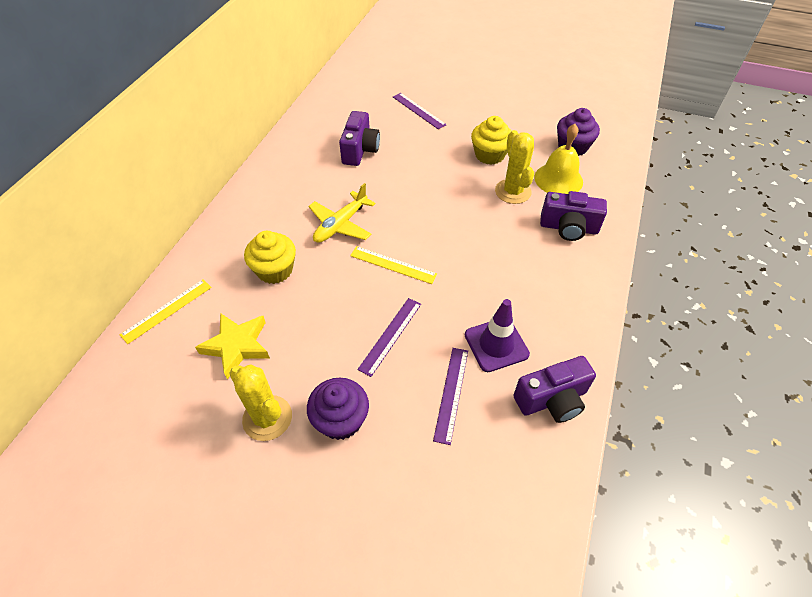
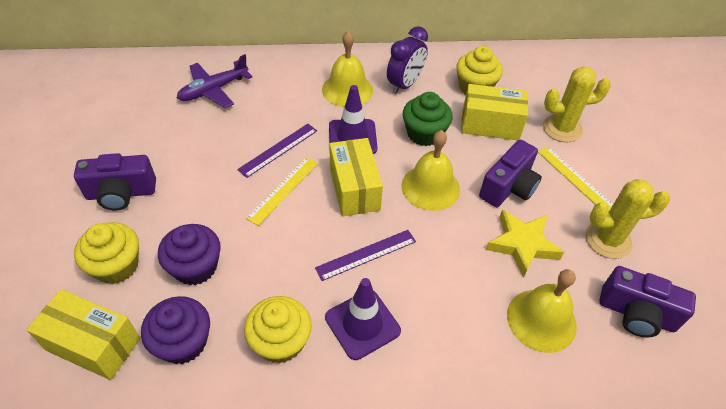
green cupcake: none = 0 -> [403,92,453,146] = 1
purple clock: none = 0 -> [387,26,428,94] = 1
purple plane: none = 0 -> [177,54,253,108] = 1
purple ruler: [357,298,421,377] [393,93,447,129] [433,348,468,445] = 3 -> [237,124,317,178] [315,230,416,281] = 2
purple traffic cone: [465,299,530,372] = 1 -> [325,278,401,360] [329,85,377,154] = 2
yellow bell: [534,124,583,194] = 1 -> [322,30,373,107] [401,130,460,211] [507,269,577,353] = 3
yellow box: none = 0 -> [27,289,140,380] [329,138,383,216] [461,84,528,140] = 3
yellow cupcake: [244,231,296,284] [471,116,512,165] = 2 -> [74,222,139,284] [244,296,312,363] [456,46,503,95] = 3
yellow plane: [308,183,376,243] = 1 -> none = 0

